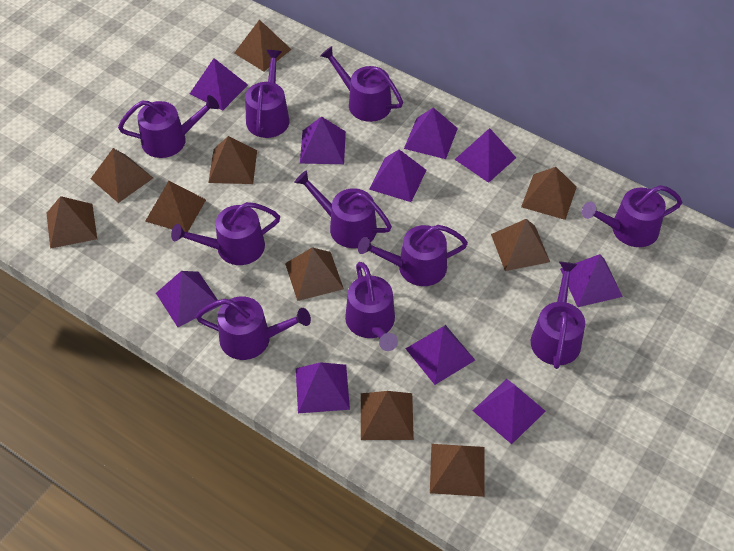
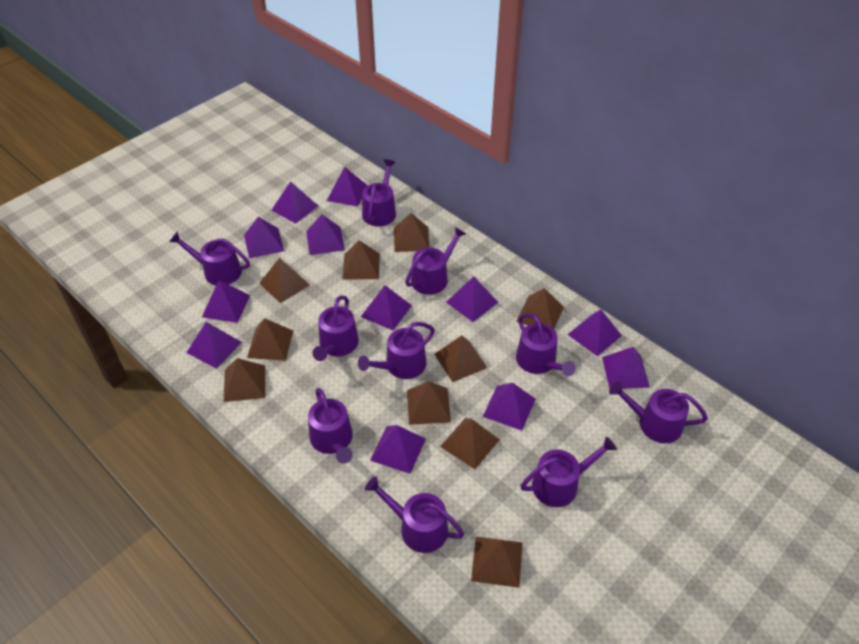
purple pyramid: [156,271,221,327] [190,58,248,111] [296,362,350,413] [300,116,346,164] [369,149,426,202] [404,108,458,159] [405,325,475,385] [454,128,516,183] [472,379,546,444] [560,254,623,307] = 10 -> [186,322,242,369] [202,280,250,323] [244,217,284,258] [272,181,318,224] [306,214,345,255] [327,167,368,206] [361,285,412,330] [370,425,426,474] [446,276,498,322] [483,383,535,431] [567,309,622,356] [602,347,650,389] = 12

